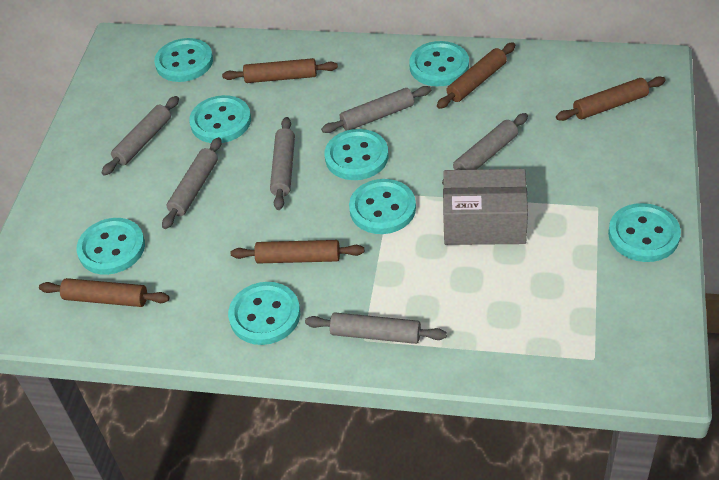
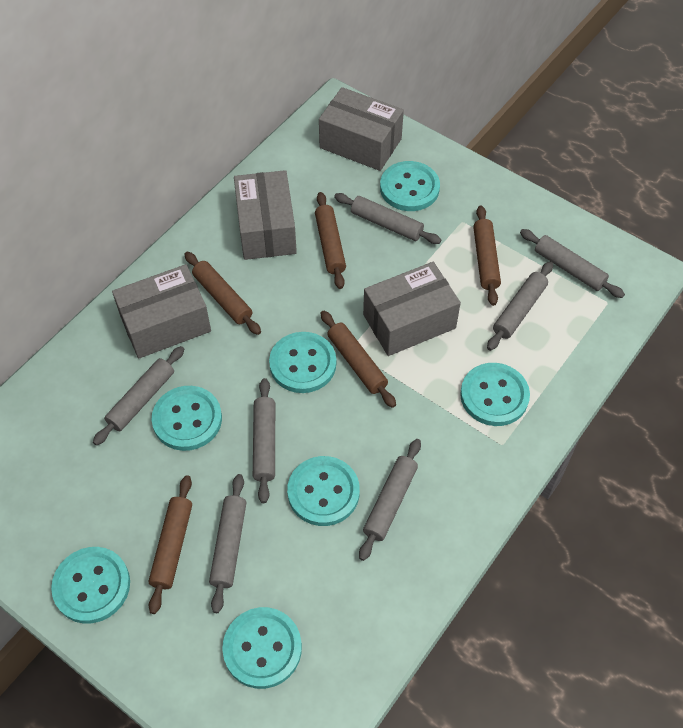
grey box: [443,169,528,245] = 1 -> [112,264,211,359] [234,170,297,260] [319,87,404,171] [363,262,461,356] = 4
grey rolling pin: [102,96,179,176] [162,137,222,229] [270,117,295,210] [305,312,447,344] [321,86,431,133] [442,113,528,184] = 6 -> [93,346,184,445] [209,474,247,613] [253,378,275,503] [334,193,441,244] [359,439,421,561] [487,261,553,351] [520,229,625,298] = 7
turquoise button: [77,218,145,275] [154,38,213,82] [189,95,251,143] [228,282,300,345] [325,129,389,180] [349,179,416,234] [409,41,469,86] [608,203,681,262] = 8 -> [51,547,130,624] [152,386,222,451] [222,607,302,689] [269,332,336,393] [287,456,360,526] [380,161,440,211] [460,363,530,426] = 7

